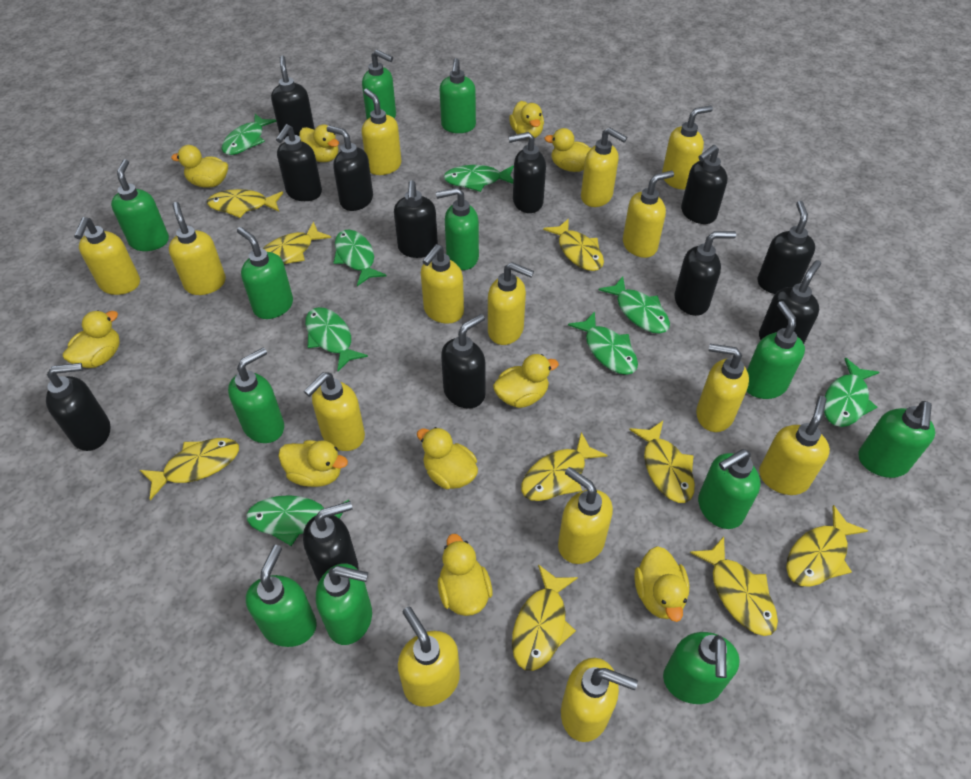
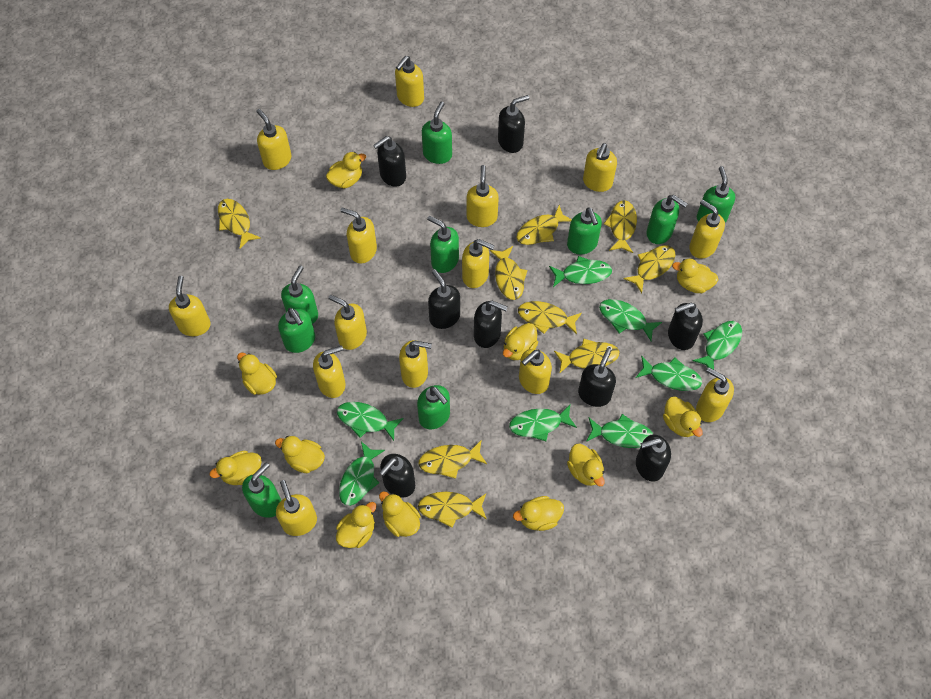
black soap dispenser: [46,363,110,451] [271,56,315,139] [276,124,322,201] [303,501,359,582] [327,125,373,211] [394,180,438,258] [441,314,485,409] [508,132,546,213] [674,231,736,316] [681,145,728,224] [758,201,815,294] [759,260,821,344] = 12 -> [373,136,406,187] [379,454,415,498] [428,269,460,329] [474,300,508,348] [498,95,529,153] [578,348,616,407] [636,434,671,482] [668,303,703,350] = 8
green soap dispenser: [111,159,169,251] [228,348,284,443] [237,227,293,319] [246,545,317,647] [316,563,372,645] [362,50,396,119] [436,187,479,270] [440,58,476,133] [663,632,740,704] [698,449,761,529] [747,301,805,399] [858,401,935,478] = 12 -> [242,463,281,518] [278,308,315,353] [281,266,318,324] [417,385,450,429] [422,101,452,164] [427,216,459,273] [567,207,602,254] [646,195,688,244] [697,166,735,223] = 9
yellow duck: [63,310,120,368] [171,145,228,187] [278,440,348,487] [299,124,339,162] [417,427,478,489] [438,534,492,616] [493,354,559,408] [509,101,544,138] [545,128,591,172] [634,546,689,622] = 10 -> [210,451,261,485] [237,353,277,395] [275,436,325,473] [326,152,366,188] [336,502,377,548] [379,491,421,537] [503,323,538,360] [513,496,564,531] [567,444,605,486] [663,397,703,437] [672,259,718,293] = 11

